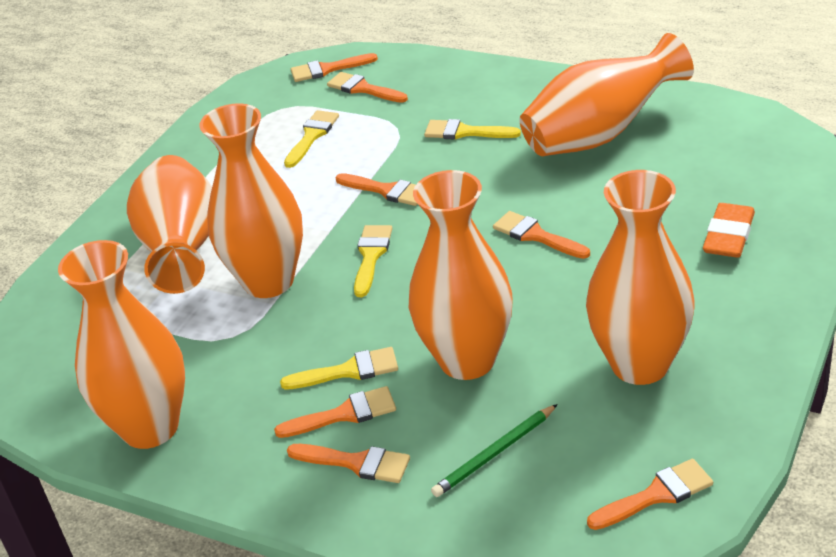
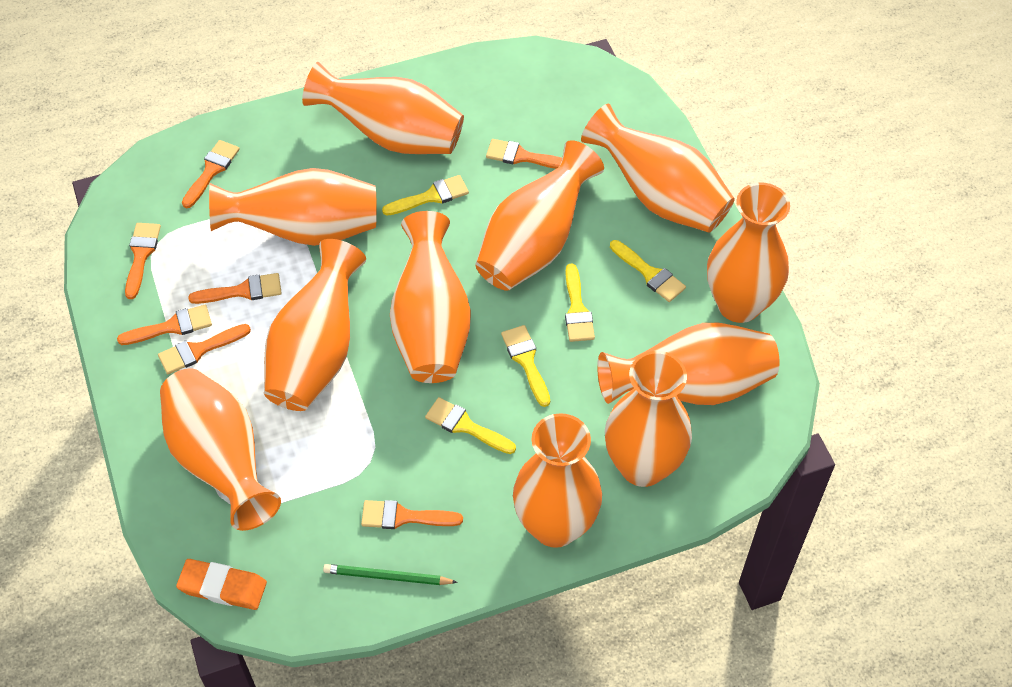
orange vase: [58,240,185,449] [127,155,212,294] [199,103,303,298] [409,170,513,380] [520,33,694,156] [586,170,695,385] = 6 -> [160,368,281,531] [209,168,377,246] [264,239,366,411] [302,62,464,154] [390,211,471,383] [475,140,604,291] [513,413,602,548] [581,104,735,233] [597,323,779,405] [605,351,692,487] [707,183,790,323] = 11
yellow brush: [280,347,398,390] [284,110,339,168] [354,225,393,297] [424,119,521,139] = 4 -> [382,175,469,216] [425,397,516,454] [501,325,550,407] [565,264,595,342] [610,240,686,302] = 5

